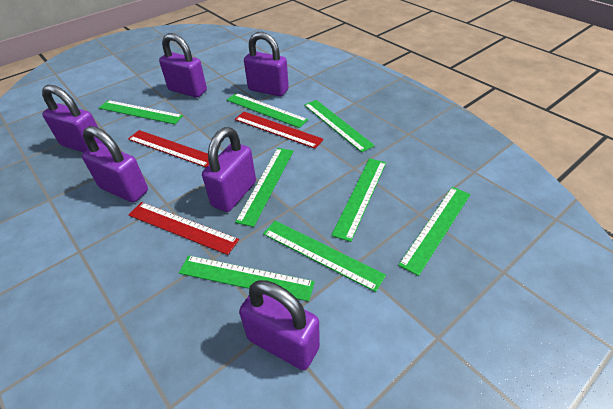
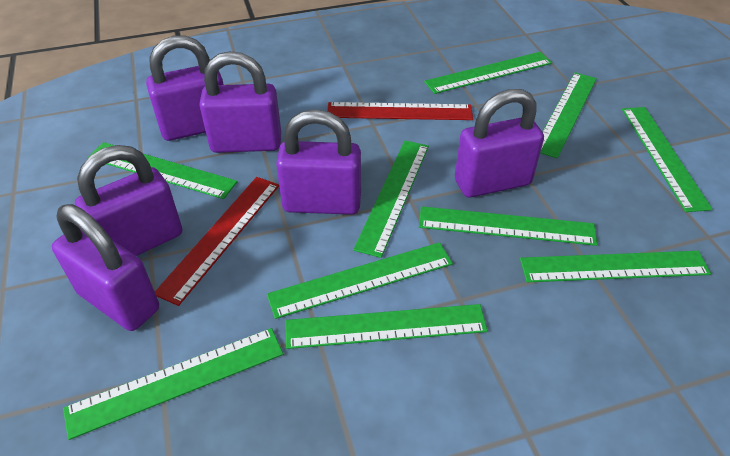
green ruler: [99,100,183,124] [179,255,315,302] [227,93,308,128] [235,148,294,227] [263,221,386,292] [304,100,375,152] [331,158,386,242] [398,187,471,276] = 8 -> [63,328,283,440] [87,142,237,199] [267,242,453,319] [286,304,488,349] [353,141,429,258] [419,206,597,246] [424,52,552,94] [520,251,711,282] [540,72,597,158] [622,107,713,212] = 10
red ruler: [128,130,209,167] [129,202,239,255] [235,112,324,149] = 3 -> [155,177,279,306] [327,102,473,120] = 2

